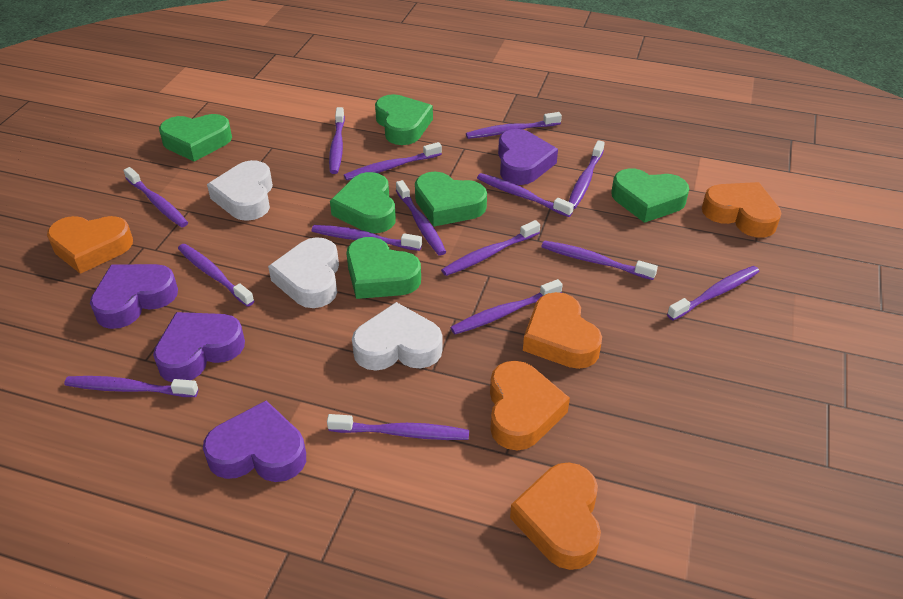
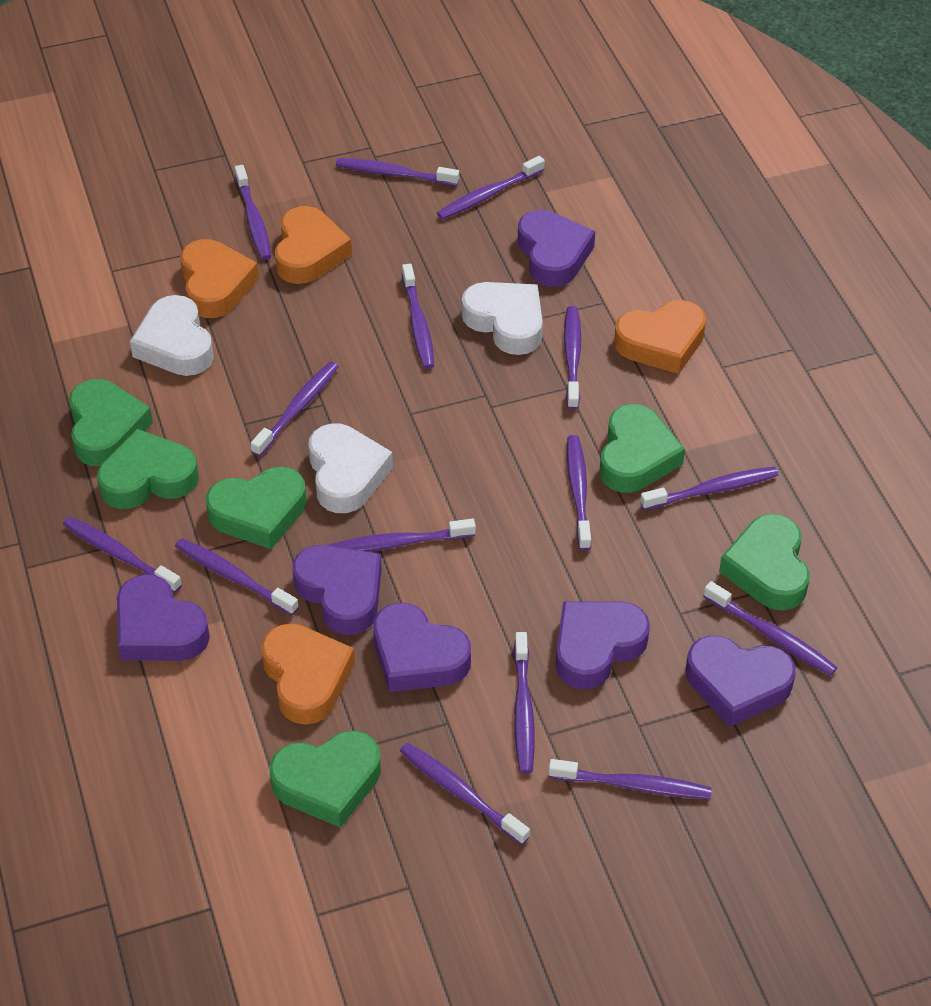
orange heart: [47,216,133,274] [490,361,570,450] [510,462,601,570] [523,292,602,369] [702,182,781,238] = 5 -> [180,239,259,318] [261,623,355,725] [275,206,352,284] [614,300,706,374] = 4
purple heart: [90,264,178,329] [153,312,245,382] [203,400,306,482] [498,129,558,185] = 4 -> [117,574,210,661] [293,545,382,635] [373,603,471,692] [518,210,595,287] [556,602,650,689] [686,636,796,727] = 6

